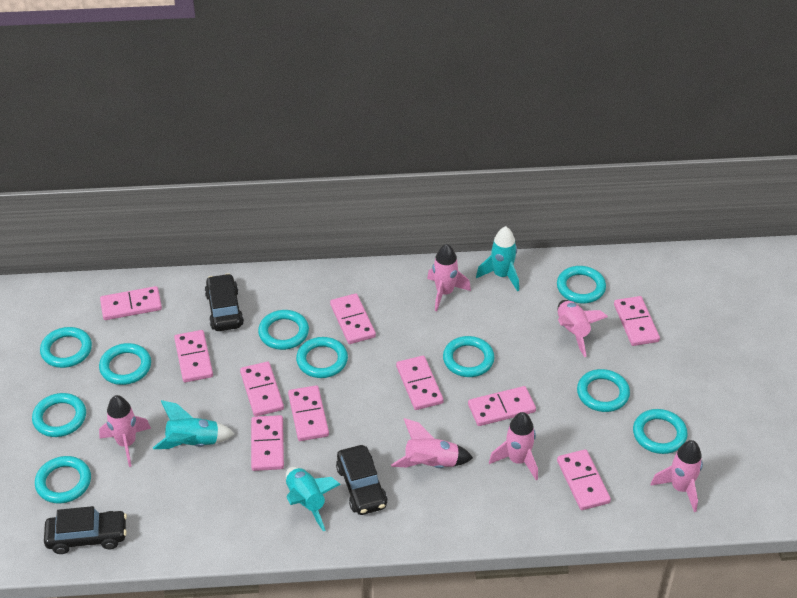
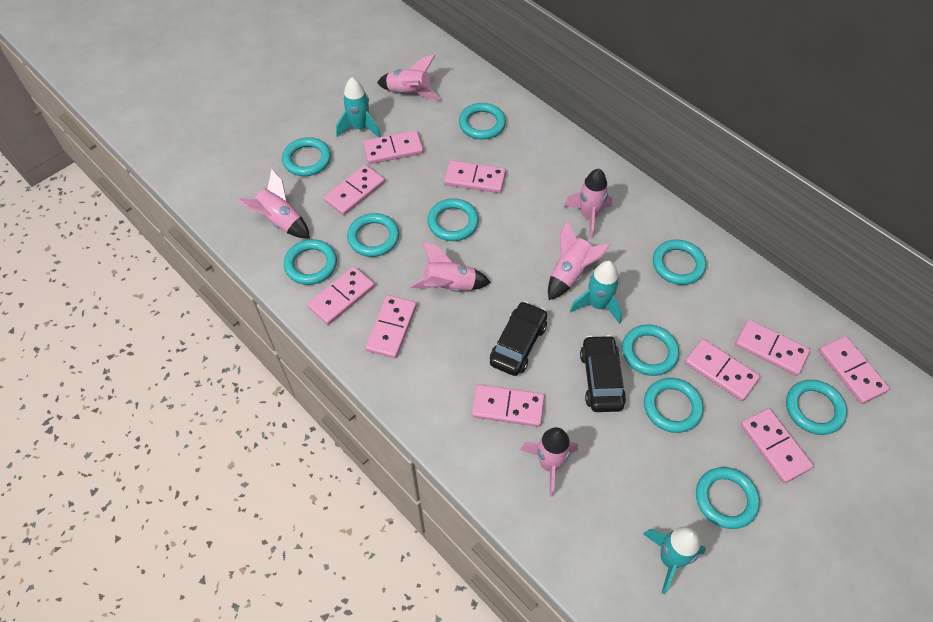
black car: [44,506,127,554] [205,273,244,331] [336,445,388,515] = 3 -> [490,301,547,376] [580,335,626,412] = 2

